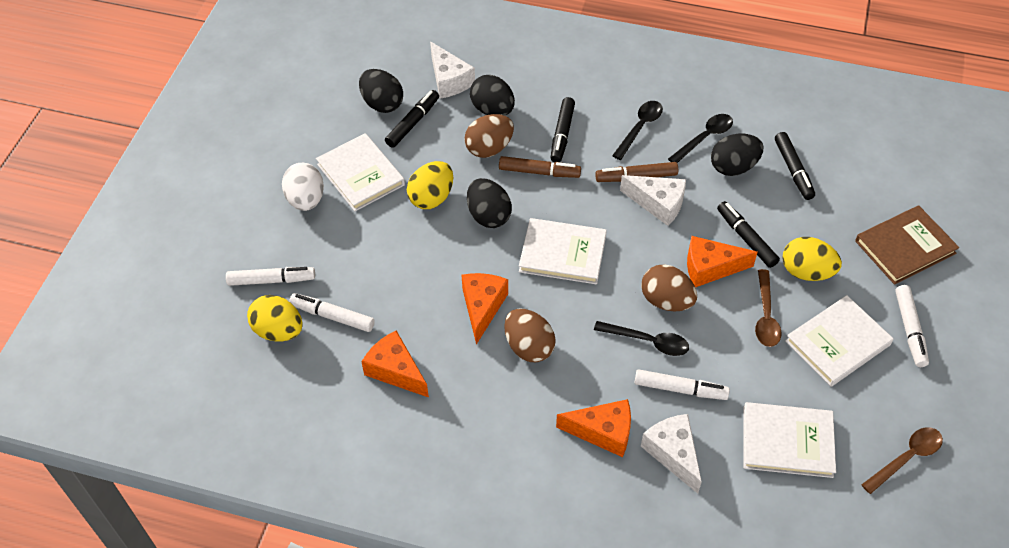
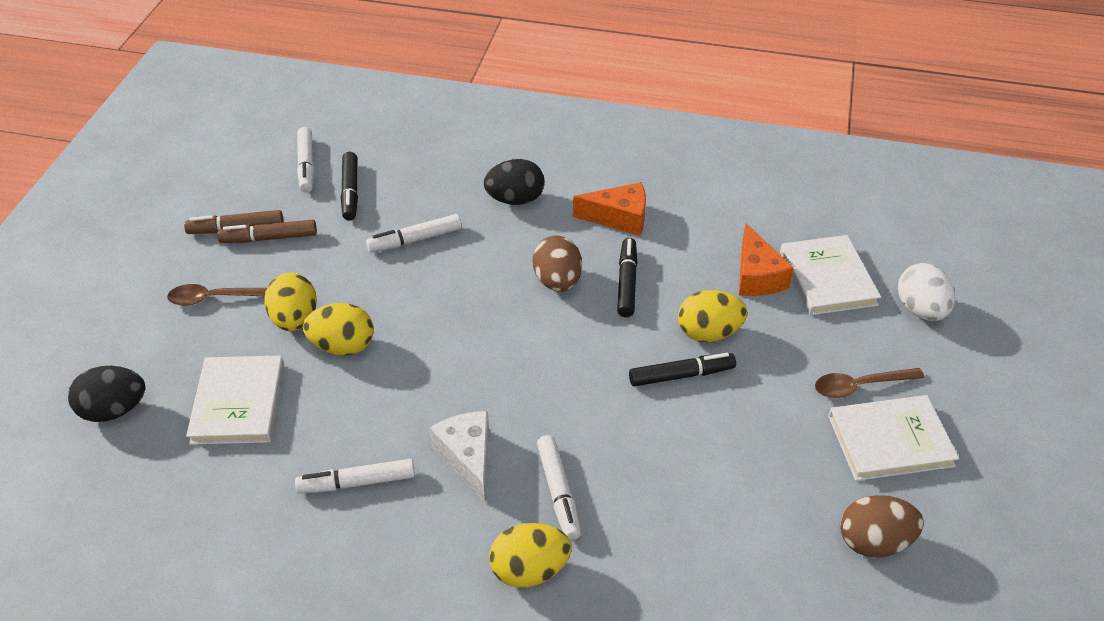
black egg: [359,69,403,113] [467,178,512,228] [470,75,515,115] [711,134,763,176] = 4 -> [68,366,145,422] [484,159,545,205] = 2
black marker: [385,90,439,148] [550,97,575,162] [717,201,780,268] [775,132,815,200] = 4 -> [341,152,358,221] [617,238,638,317] [629,353,736,386] = 3
black spoon: [594,321,689,356] [612,101,663,160] [668,114,733,163] = 3 -> none = 0
brown book: [855,205,959,285] = 1 -> none = 0
brown egg: [464,114,514,158] [504,308,556,362] [641,265,697,312] = 3 -> [533,236,582,292] [840,495,924,558] = 2
orange cheese: [361,330,429,397] [462,273,508,345] [556,399,631,457] [687,236,758,287] = 4 -> [573,182,646,236] [739,223,794,296] = 2
white book: [316,133,405,211] [519,218,607,284] [743,402,836,478] [785,295,894,386] = 4 -> [186,355,284,445] [780,235,881,315] [828,395,959,481] = 3
white cheese: [430,42,475,99] [620,175,686,226] [641,414,702,494] = 3 -> [430,411,489,503] = 1
yellow egg: [247,295,303,341] [407,161,453,209] [782,237,842,281] = 3 -> [264,273,317,331] [303,303,374,356] [489,523,571,588] [678,290,747,342] = 4

